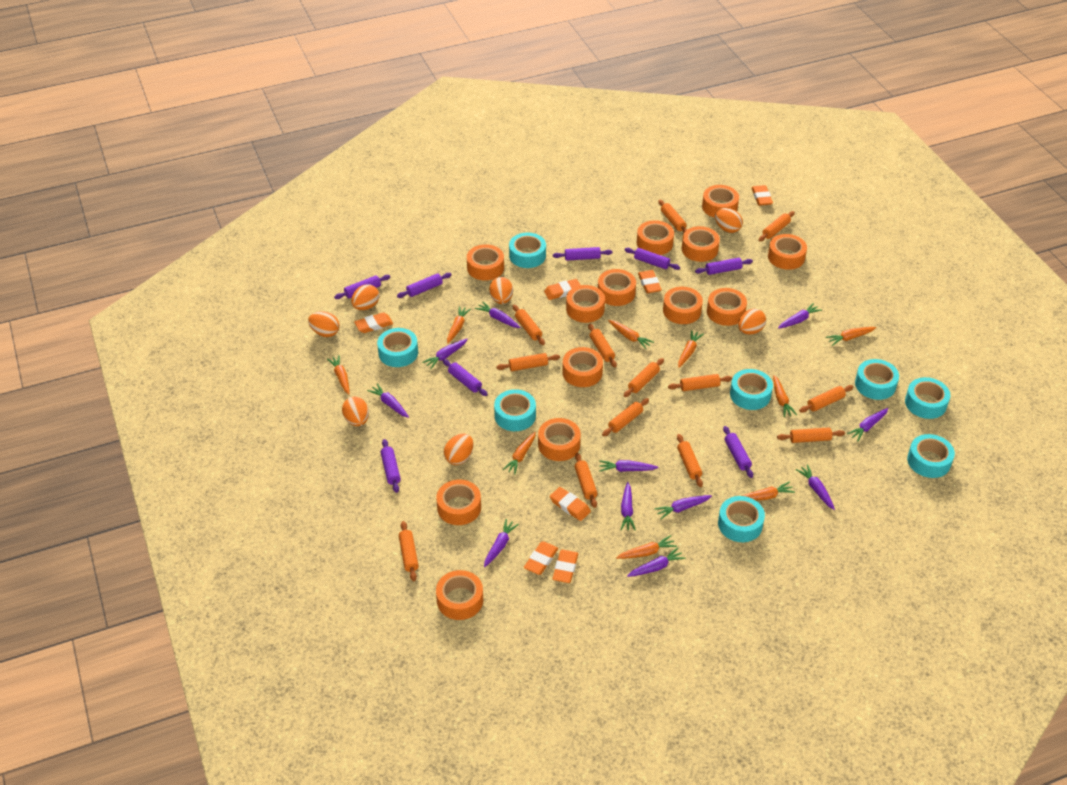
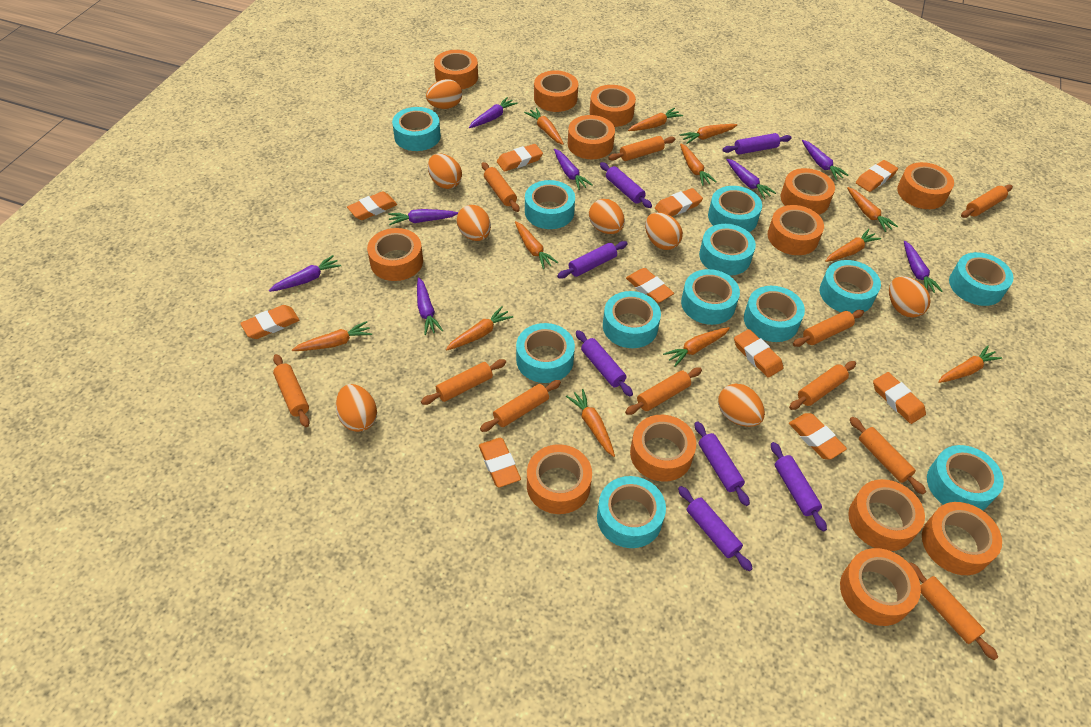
orange carrot: [327,355,350,394] [447,306,471,344] [502,432,536,474] [608,320,654,349] [616,535,677,559] [678,330,704,368] [742,482,795,501] [773,375,797,417] [826,327,876,346] = 9 -> [292,321,372,351] [446,306,513,351] [515,221,558,269] [524,108,564,145] [566,389,615,457] [628,108,683,131] [663,327,730,367] [680,124,737,144] [680,144,717,186] [826,229,881,262] [847,187,898,232] [938,346,1002,383] = 12
orange egg: [308,312,340,337] [342,397,369,426] [351,284,379,310] [444,434,473,465] [489,277,513,304] [715,208,743,233] [738,309,766,335] = 7 -> [336,384,377,432] [426,79,462,109] [428,154,462,189] [456,205,491,241] [589,199,625,234] [645,212,683,250] [718,383,765,427] [889,276,931,318] = 8
orange eraser: [354,312,393,333] [524,541,559,575] [544,279,580,300] [550,487,591,521] [552,550,578,583] [638,270,662,293] [752,185,773,206] = 7 -> [240,305,299,339] [347,191,397,220] [479,438,521,488] [497,144,543,172] [626,268,674,303] [655,188,703,216] [734,329,783,378] [789,413,847,460] [856,160,898,192] [873,372,926,424] = 10
orange rolling pin: [399,521,419,581] [496,353,560,371] [513,305,545,345] [574,453,598,508] [588,324,617,368] [602,398,649,436] [624,358,664,397] [658,200,687,233] [668,374,732,391] [677,434,703,487] [759,211,795,241] [777,427,845,443] [799,385,854,413] = 13 -> [273,354,310,427] [421,359,506,405] [480,380,561,432] [482,162,520,212] [608,136,675,161] [625,368,702,415] [789,361,856,410] [793,310,864,347] [850,417,926,495] [909,562,998,660] [961,185,1013,218] = 11
purple carrot: [367,383,409,418] [422,339,468,369] [475,301,521,328] [484,519,519,567] [599,460,658,472] [621,482,636,530] [627,547,686,577] [654,495,712,519] [778,303,822,329] [796,464,835,510] [847,408,888,441] = 11 -> [269,255,341,292] [388,209,459,225] [417,277,443,335] [469,97,518,128] [554,149,593,190] [726,159,776,199] [802,140,849,180] [904,241,943,293] = 8
purple rolling pin: [334,275,390,299] [380,439,401,493] [397,273,452,298] [443,359,488,396] [553,247,613,261] [625,248,680,270] [695,258,753,275] [723,426,753,478] = 8 -> [557,241,628,279] [576,330,633,397] [600,162,652,208] [678,486,753,571] [695,421,750,506] [722,133,792,155] [771,442,827,532] = 7
turquoise tape: [377,328,418,367] [494,389,536,431] [509,233,546,268] [718,496,765,542] [730,369,773,410] [855,359,899,400] [905,377,950,419] [907,434,955,478] = 8 -> [392,107,441,151] [516,323,575,383] [525,180,575,229] [597,476,666,548] [603,291,661,348] [681,269,740,325] [699,224,756,276] [708,186,762,232] [744,286,805,342] [820,260,881,314] [927,445,1004,511] [949,252,1013,306] = 12

